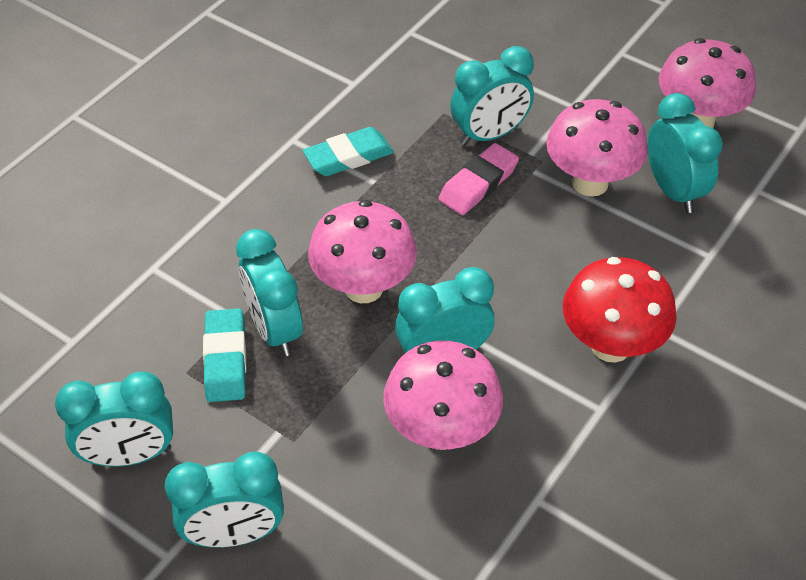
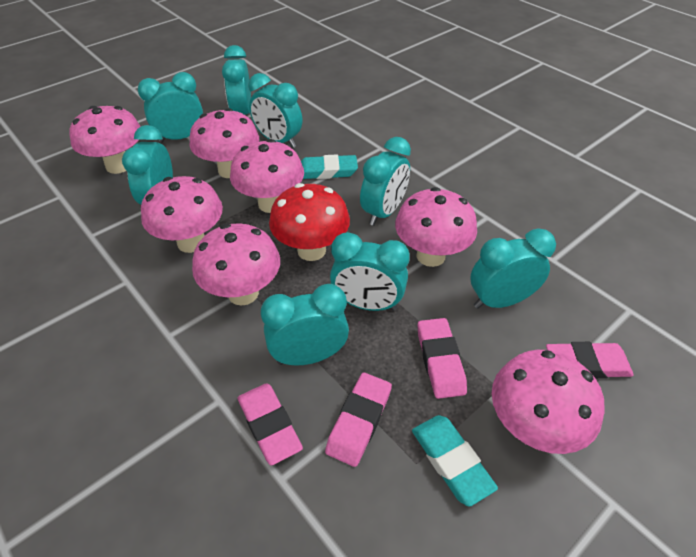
pink eraser: [438,143,519,215] = 1 -> [238,383,303,466] [325,373,392,467] [418,318,467,399] [546,342,634,379] = 4
pink mushroom: [308,200,417,303] [383,340,503,450] [546,99,648,197] [659,38,756,128] = 4 -> [70,106,141,174] [141,176,223,253] [189,108,259,178] [192,223,280,306] [230,139,304,213] [395,187,477,267] [492,350,605,454] = 7
turquoise clock: [55,372,173,467] [165,452,284,548] [236,229,303,356] [395,267,495,353] [450,46,534,145] [647,93,723,213] = 6 -> [122,125,173,204] [138,72,203,143] [222,45,251,115] [248,73,302,148] [261,284,349,366] [330,232,410,311] [360,137,411,226] [470,228,556,309] = 8

